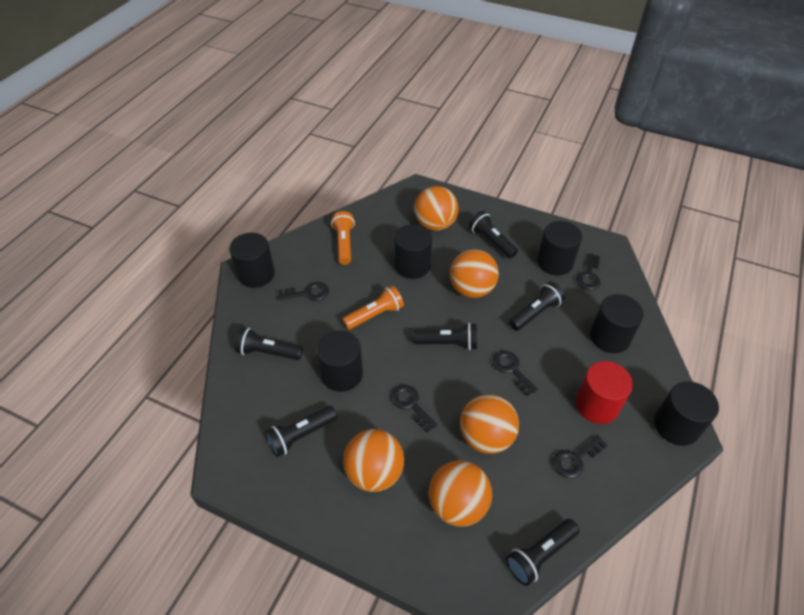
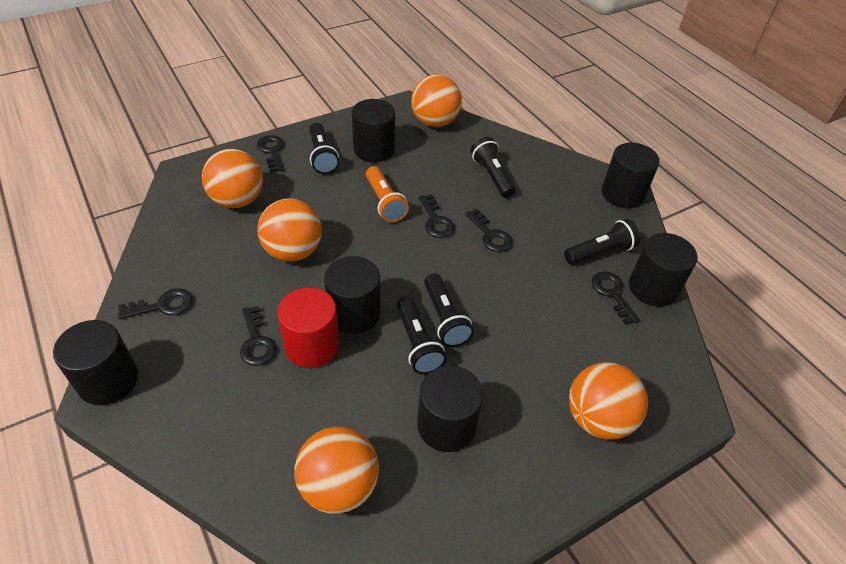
black flashlight: [235,327,303,360] [265,406,337,457] [413,323,477,350] [469,211,518,258] [506,519,580,586] [509,282,565,331] = 6 -> [309,123,339,174] [397,297,447,374] [424,274,474,347] [471,137,516,198] [564,219,640,265] = 5
black key: [277,282,329,301] [391,385,438,432] [493,351,538,396] [553,435,607,478] [576,253,600,290] = 5 -> [118,288,192,319] [240,306,276,366] [257,135,284,172] [419,194,455,238] [465,209,512,252] [592,271,640,325] = 6
orange flashlight: [331,211,355,265] [342,285,404,330] = 2 -> [366,166,409,222] = 1

